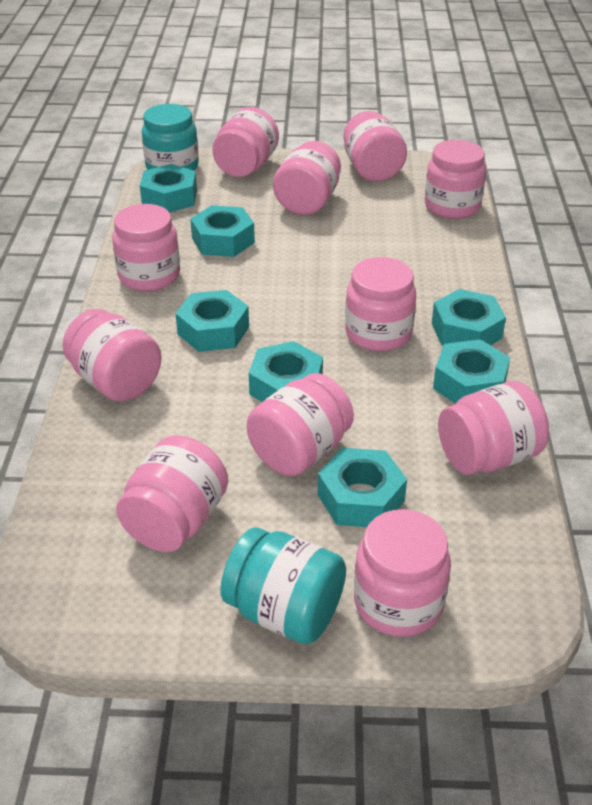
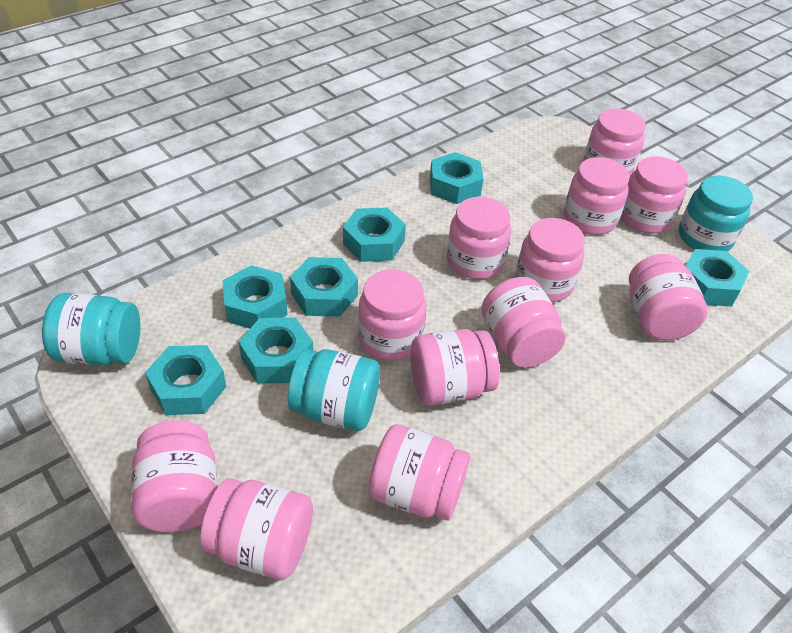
pink jar: [62,309,161,402] [112,204,180,291] [116,435,228,552] [212,107,279,177] [247,373,354,476] [273,141,341,215] [344,111,407,182] [345,257,416,351] [354,509,451,637] [425,140,486,219] [438,381,549,475] = 11 -> [131,421,218,533] [200,478,313,580] [358,269,426,360] [368,424,470,521] [410,329,500,405] [447,197,511,279] [481,277,566,368] [515,218,585,302] [564,157,630,235] [584,109,646,176] [621,157,688,234] [629,254,708,340] = 12
turquoise jar: [142,104,199,171] [220,527,346,644] = 2 -> [42,293,140,366] [288,349,380,431] [679,176,753,251] = 3

